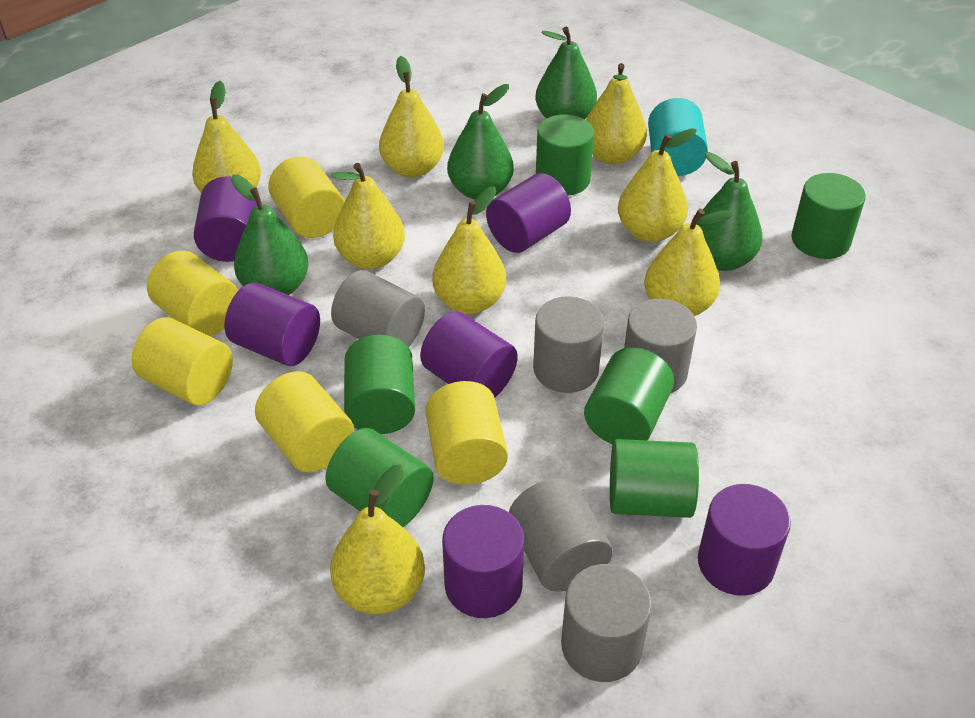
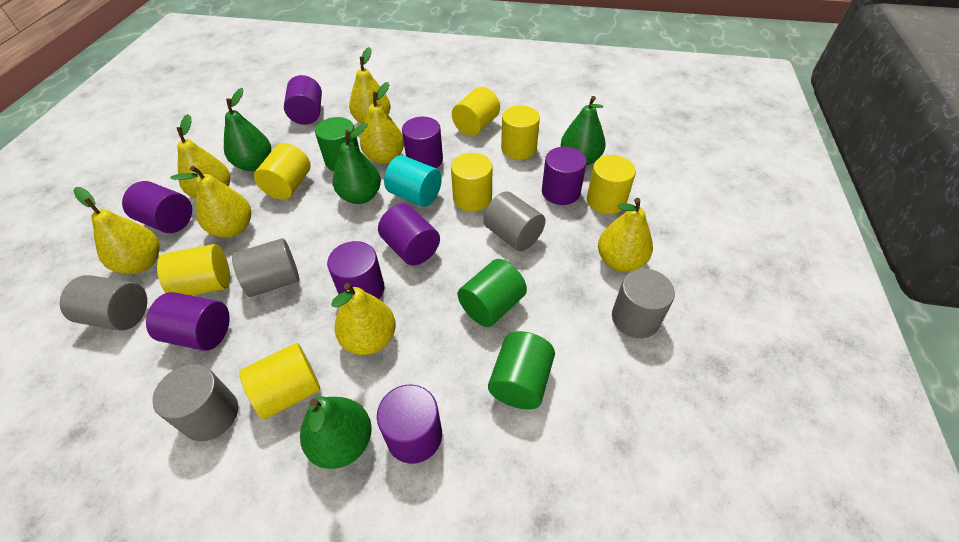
green cylinder: [325,428,434,527] [344,335,415,434] [536,115,594,196] [584,347,674,444] [610,439,699,518] [792,173,866,259] = 6 -> [315,117,360,171] [457,259,527,327] [488,331,555,410] = 3
purple cylinder: [194,176,257,262] [224,283,320,366] [420,311,518,398] [442,505,524,618] [486,173,571,253] [698,484,791,596] = 6 -> [122,181,192,233] [146,292,230,351] [284,75,322,125] [327,241,385,299] [377,384,442,464] [378,204,440,265] [402,117,443,168] [542,147,587,205] = 8
yellow cylinder: [131,317,233,406] [147,250,238,336] [255,371,354,473] [268,156,345,238] [425,381,508,485] = 5 -> [157,244,230,296] [240,343,320,419] [254,143,311,200] [451,153,492,212] [452,87,500,136] [501,105,540,160] [587,155,636,214] = 7
yellow pear: [192,81,261,193] [330,464,425,614] [332,163,405,269] [379,56,444,178] [432,186,506,314] [586,63,647,165] [618,128,697,242] [644,209,735,316] = 8 -> [74,187,160,274] [170,166,251,238] [176,114,230,199] [331,283,396,355] [349,47,390,124] [360,82,404,164] [598,198,653,272] = 7

